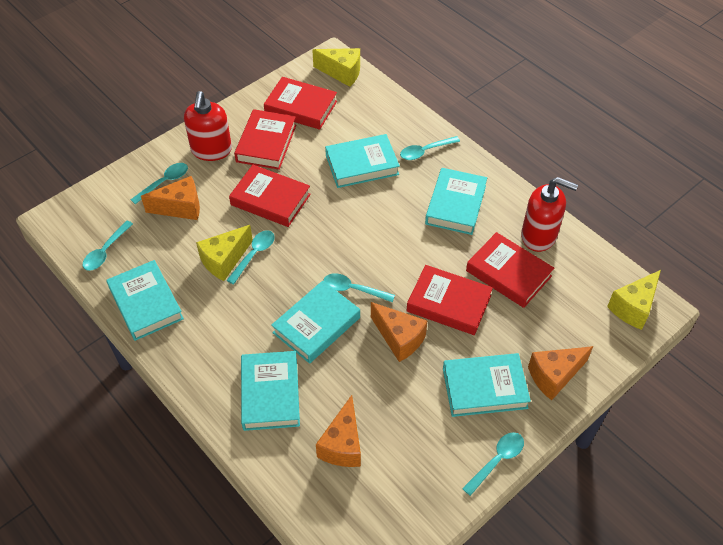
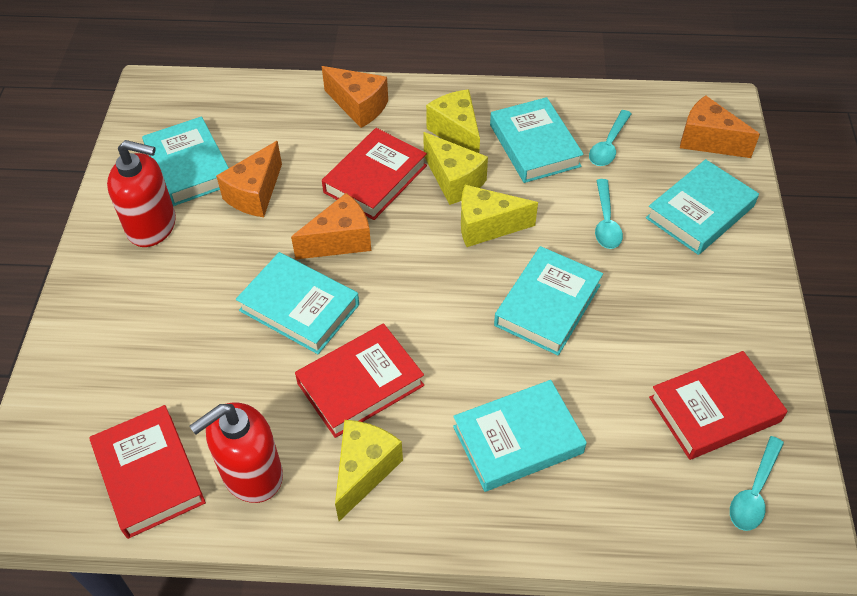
red book: [229,165,311,227] [234,109,296,170] [264,77,337,130] [406,265,493,335] [466,232,554,308] = 5 -> [89,405,206,539] [295,323,424,438] [322,128,427,220] [649,351,787,460] = 4
turquoise spoon: [83,221,133,271] [131,163,188,204] [226,230,275,285] [323,273,395,302] [400,136,460,160] [462,432,524,496] = 6 -> [589,110,632,166] [595,179,623,249] [730,436,784,531] = 3
yellow cheese: [196,225,253,281] [312,48,360,87] [607,270,661,330] = 3 -> [335,420,403,521] [423,132,488,205] [426,89,480,153] [461,185,538,247] = 4

